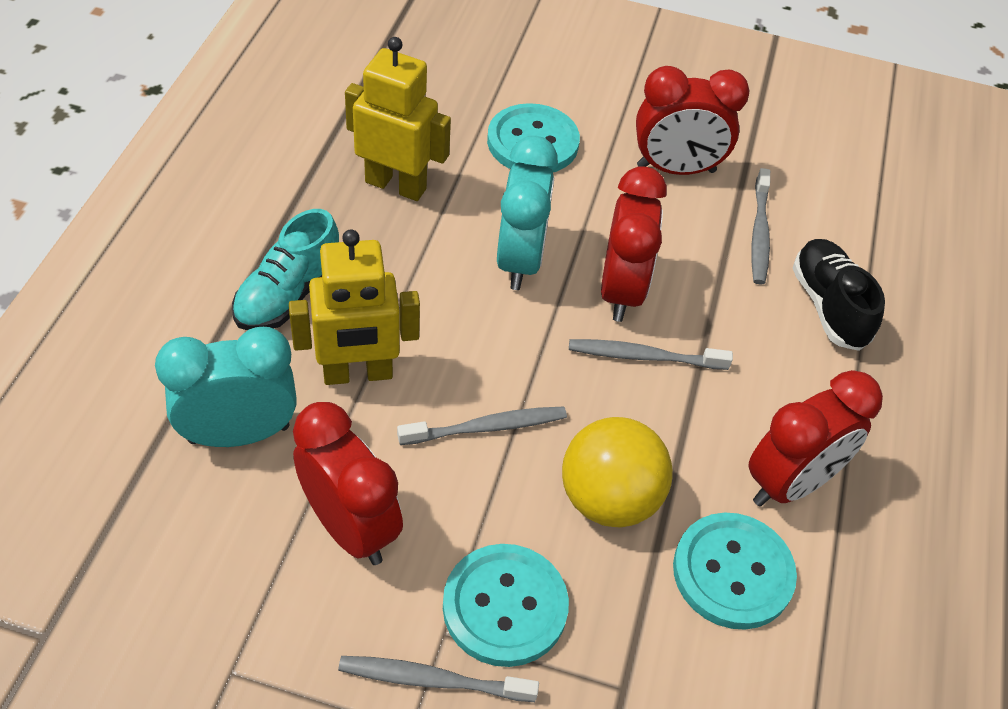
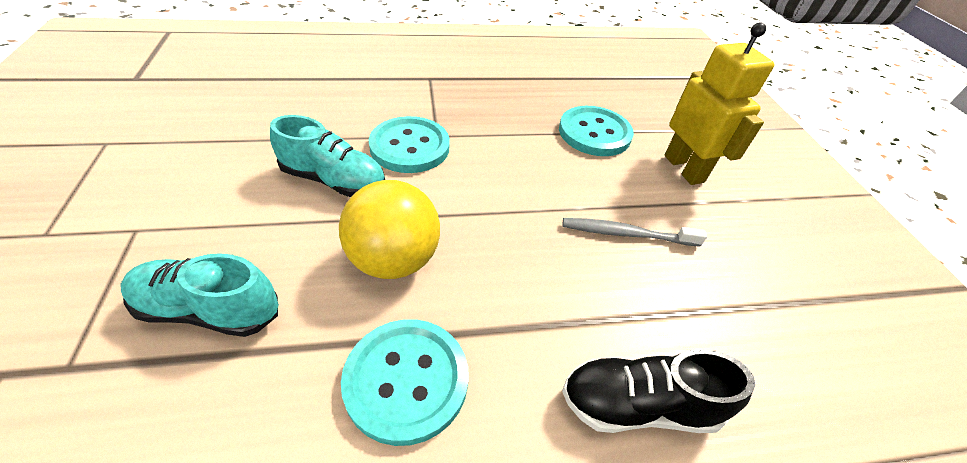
grey toothbrush: [338,656,539,702] [397,407,567,445] [569,339,733,370] [751,168,770,285] = 4 -> [563,218,707,247] = 1
red clock: [293,402,403,565] [601,166,667,322] [636,66,749,175] [749,370,883,507] = 4 -> none = 0
turquoise clock: [155,327,297,447] [497,136,558,290] = 2 -> none = 0
turquoise shoe: [232,209,339,330] = 1 -> [120,253,279,337] [270,115,385,197] = 2
yellow robot: [289,230,420,385] [345,37,451,201] = 2 -> [664,22,774,185] = 1

